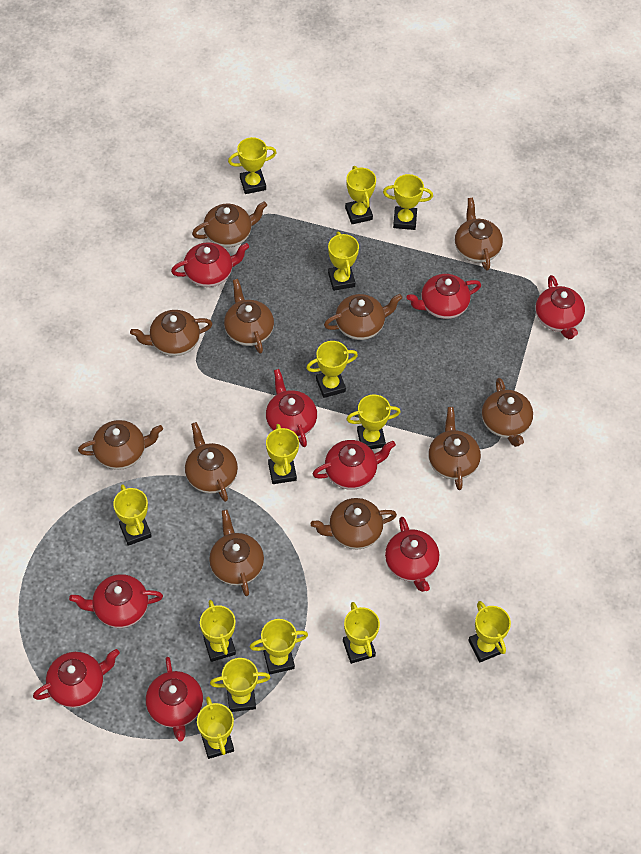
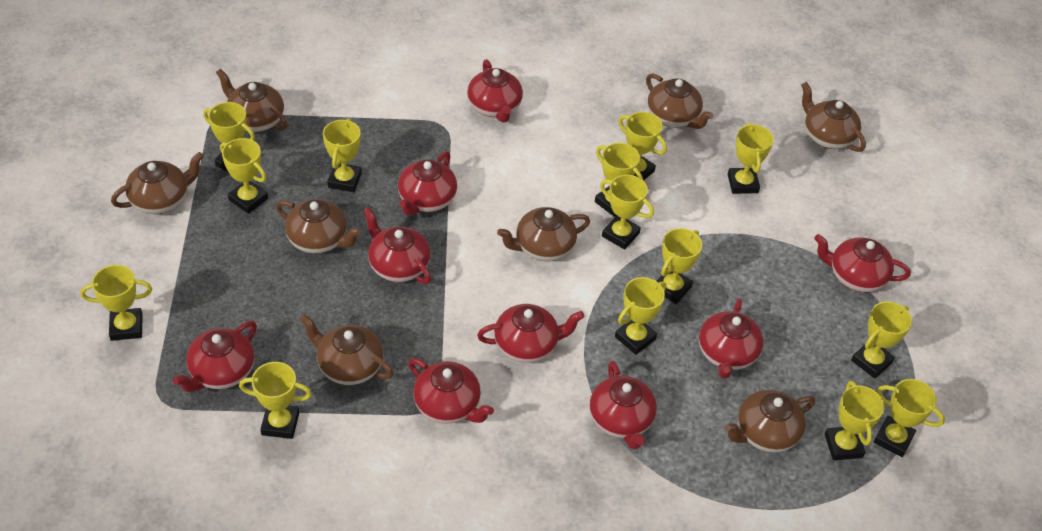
brown teapot: [78,420,163,470] [130,310,213,356] [185,422,238,502] [192,201,267,247] [209,510,264,596] [224,279,274,354] [311,498,397,550] [324,294,403,340] [428,407,481,490] [455,197,503,271] [482,378,533,447] = 11 -> [111,152,204,214] [216,69,288,132] [276,199,362,254] [300,314,393,385] [497,207,590,261] [646,73,713,129] [725,390,815,453] [801,82,866,152] = 8

